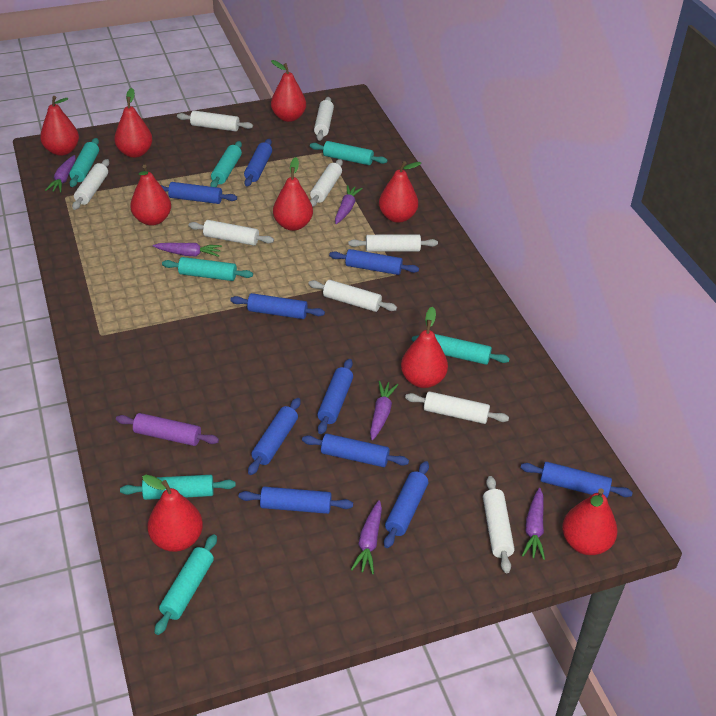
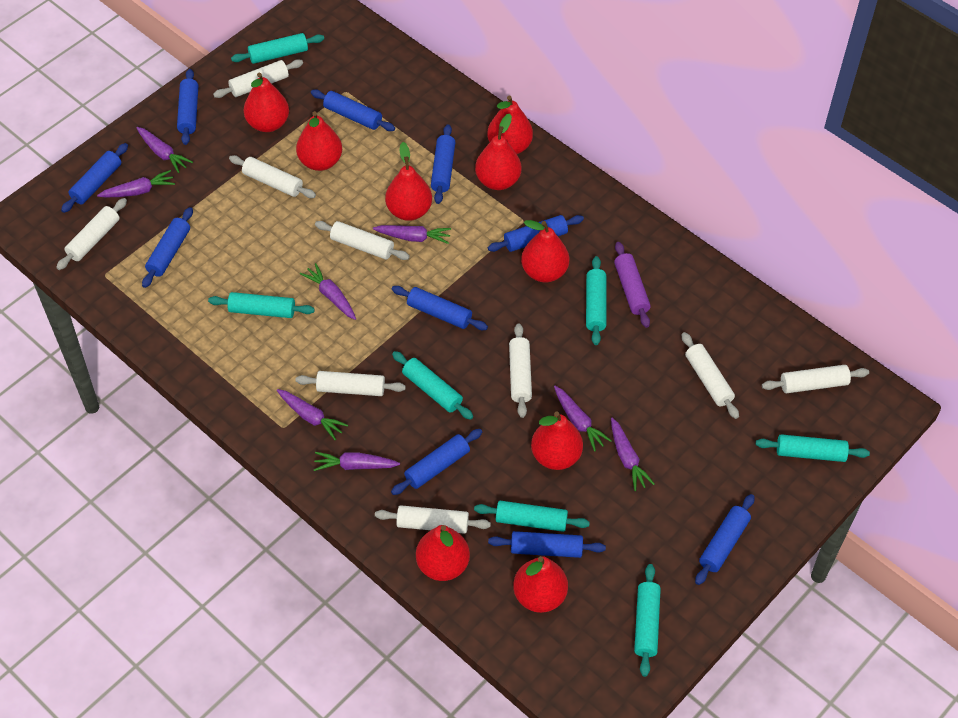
purple carrot: [45,155,76,193] [153,243,222,257] [335,185,363,224] [351,500,382,574] [370,381,398,440] [522,488,545,560] = 6 -> [97,170,175,197] [136,127,193,173] [277,389,348,440] [300,263,356,320] [314,452,400,471] [373,225,451,244] [554,386,612,452] [611,418,655,491] = 8

